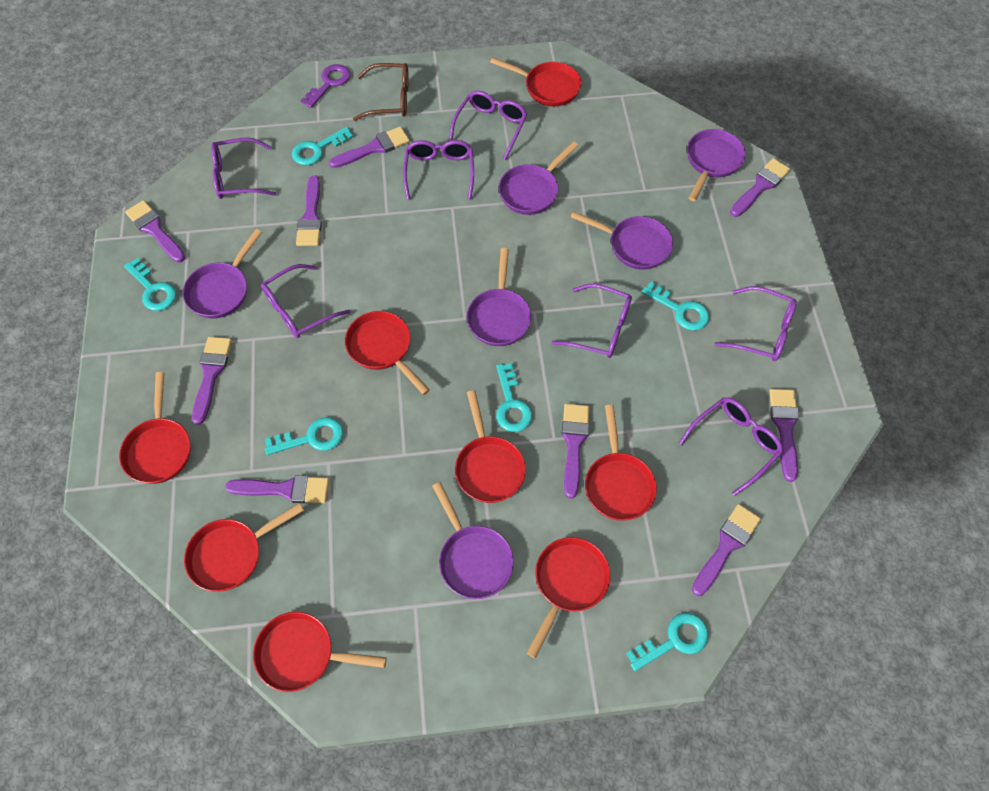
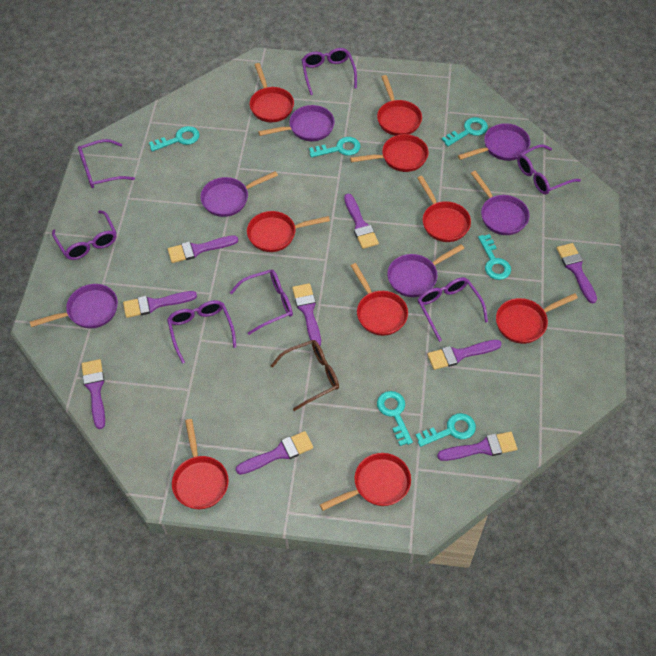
purple key: [301,64,350,108] = 1 -> none = 0
red pan: [119,372,191,484] [184,503,304,592] [253,612,387,692] [345,311,430,395] [455,390,526,503] [490,57,582,107] [527,537,610,658] [585,405,657,521] = 8 -> [172,419,229,509] [247,211,330,252] [250,63,294,122] [320,453,411,511] [350,134,429,172] [351,263,408,336] [377,75,422,136] [417,176,471,242] [496,293,578,344] = 9

